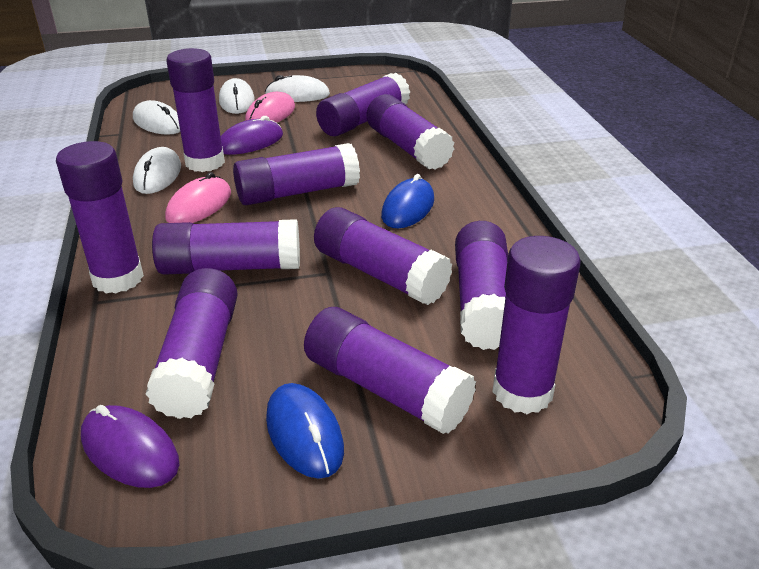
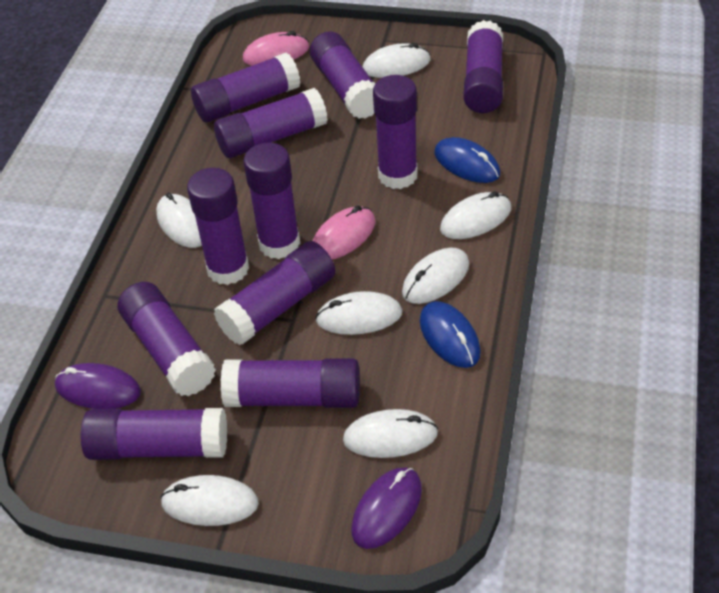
white mouse: [133,100,180,135] [133,147,181,194] [219,78,255,114] [265,75,330,102] = 4 -> [156,193,202,248] [160,475,259,526] [315,291,402,335] [343,409,438,458] [363,43,430,78] [402,248,469,304] [440,191,511,239] = 7

